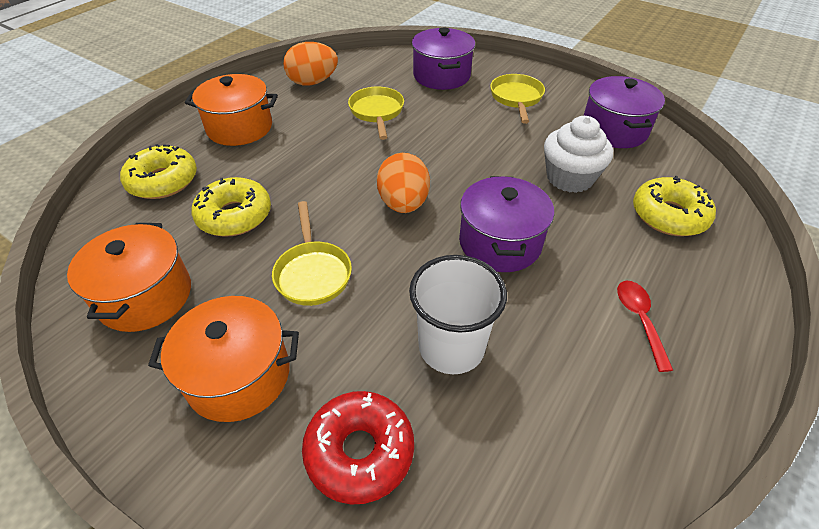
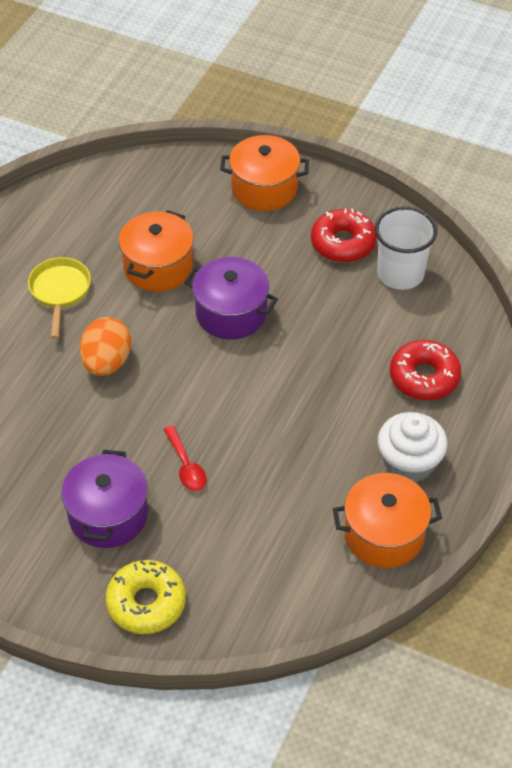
orange egg: [283,42,338,86] [377,153,430,213] = 2 -> [80,317,131,376] = 1
purple pot: [412,27,475,90] [459,176,554,272] [583,76,665,148] = 3 -> [61,450,148,548] [184,257,278,339] = 2
red donut: [302,391,414,505] = 1 -> [311,208,377,263] [390,340,461,400] = 2
yellow donut: [120,144,197,199] [191,177,271,236] [633,176,716,236] = 3 -> [106,560,186,634] = 1
yellow pan: [272,201,352,306] [348,87,404,140] [490,74,545,124] = 3 -> [28,257,91,339] = 1

